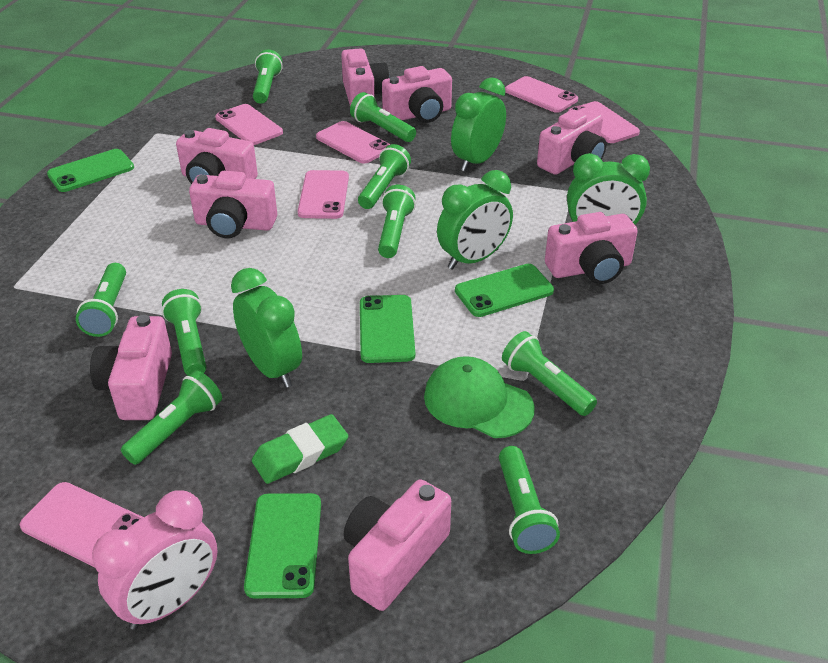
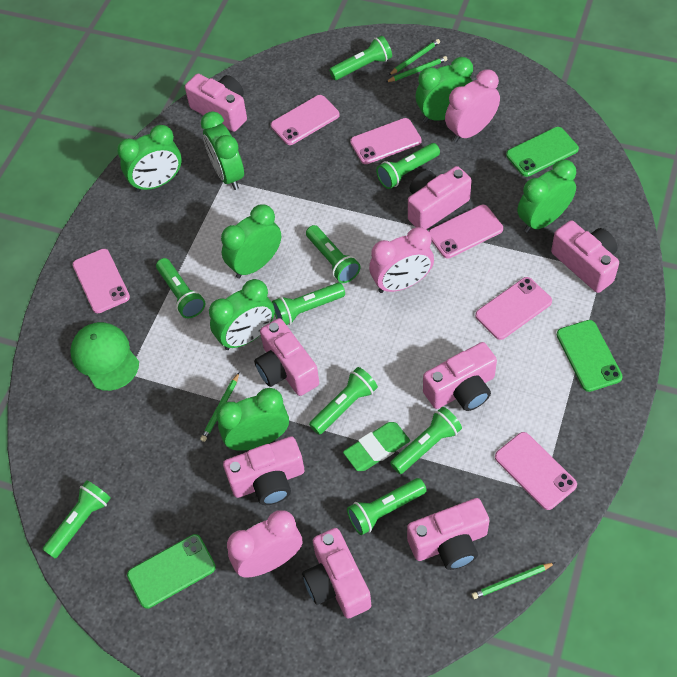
green clock: [231,268,302,388] [437,170,513,270] [451,78,506,172] [567,153,650,224] = 4 -> [117,125,182,192] [201,111,244,190] [209,279,275,350] [216,388,289,451] [221,204,281,279] [416,57,473,123] [517,160,576,233] = 7
green pencil: none = 0 -> [200,373,239,442] [386,56,448,82] [389,39,440,75] [472,563,555,599] = 4
green phone: [47,149,134,192] [244,493,321,598] [360,295,415,363] [455,264,554,317] = 4 -> [127,534,216,609] [506,127,579,177] [557,320,623,392] = 3
pink clock: [92,490,218,630] = 1 -> [227,510,302,578] [369,227,434,293] [445,69,500,143] = 3

